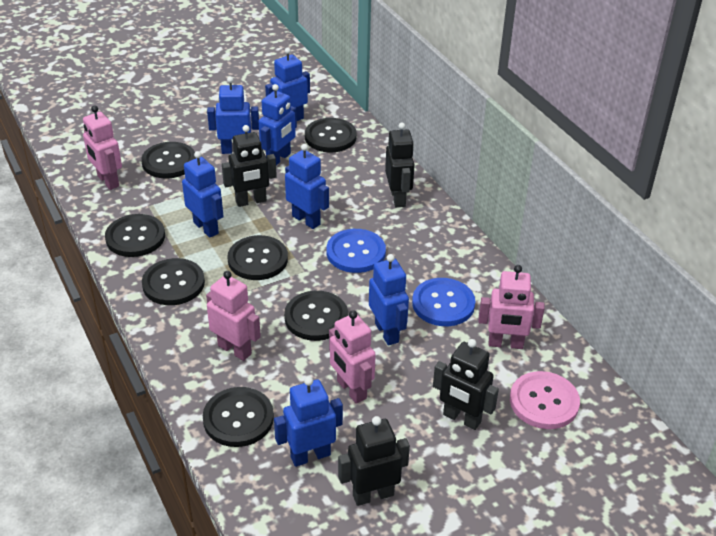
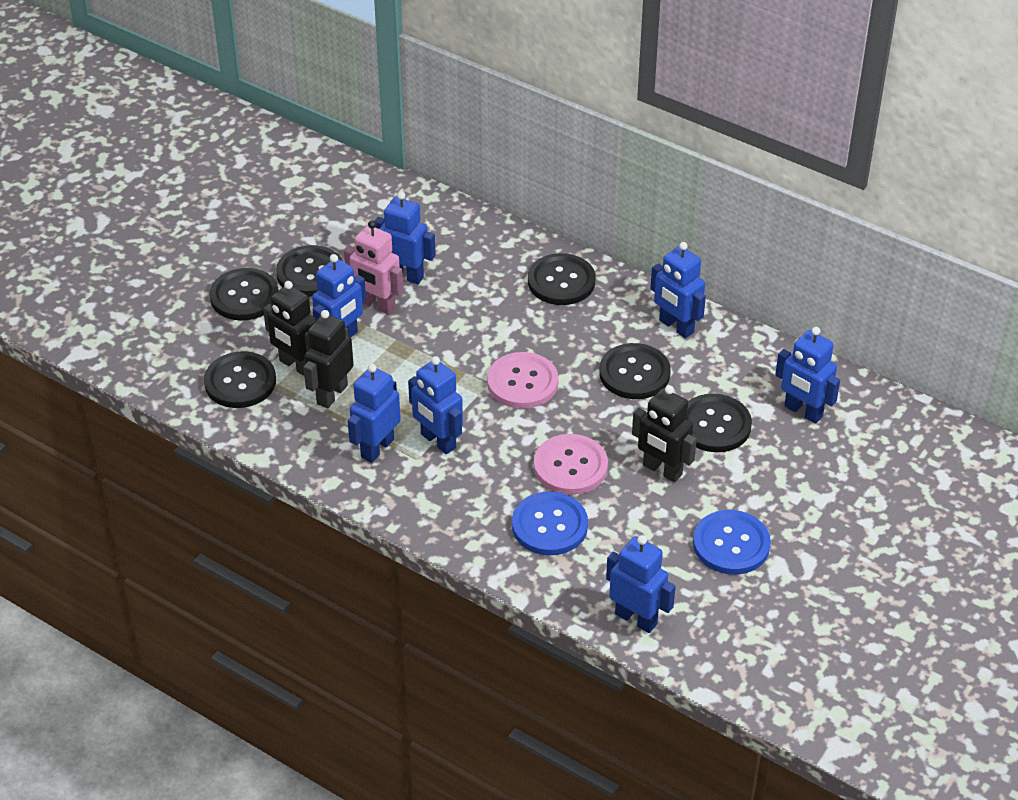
black button: [105,214,165,257] [141,142,196,178] [142,258,205,305] [203,387,274,447] [228,235,288,280] [284,291,348,341] [305,118,357,152] = 7 -> [204,351,276,408] [210,268,278,320] [276,245,343,297] [528,253,596,305] [599,343,671,399] [686,394,752,452] = 6
black robot: [222,125,277,207] [338,416,410,506] [385,123,415,207] [433,339,499,430] = 4 -> [263,281,317,376] [304,310,354,409] [632,385,697,483] = 3
pink button: [510,371,580,429] = 1 -> [487,352,559,409] [534,434,608,495] = 2
pink robot: [83,106,122,190] [206,271,261,361] [329,310,376,404] [478,265,545,349] = 4 -> [344,220,403,315] = 1

